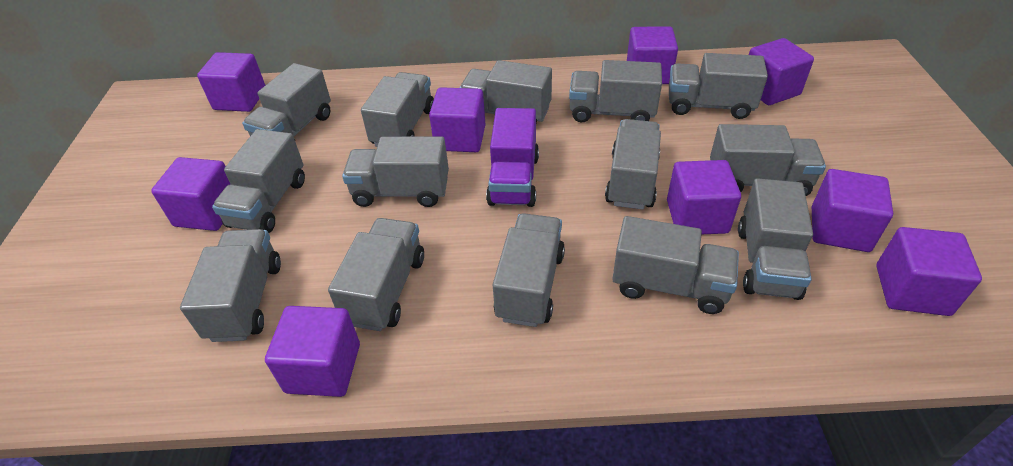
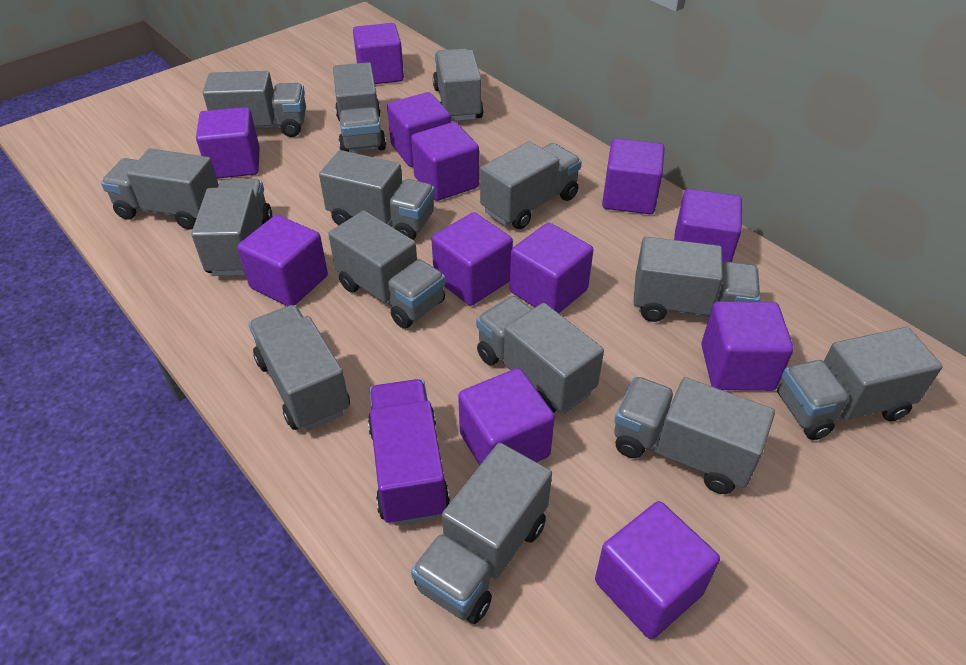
purple cube: [151,157,231,231] [197,52,265,112] [265,306,360,397] [429,87,486,152] [627,26,678,84] [667,160,741,234] [749,38,814,105] [812,169,893,252] [876,227,982,316] = 9 -> [196,107,260,179] [237,215,328,306] [353,23,404,84] [387,92,451,167] [411,122,479,201] [431,212,513,306] [458,368,555,465] [510,222,593,313] [595,501,720,639] [602,138,665,214] [674,189,742,264] [701,301,794,391] = 12

